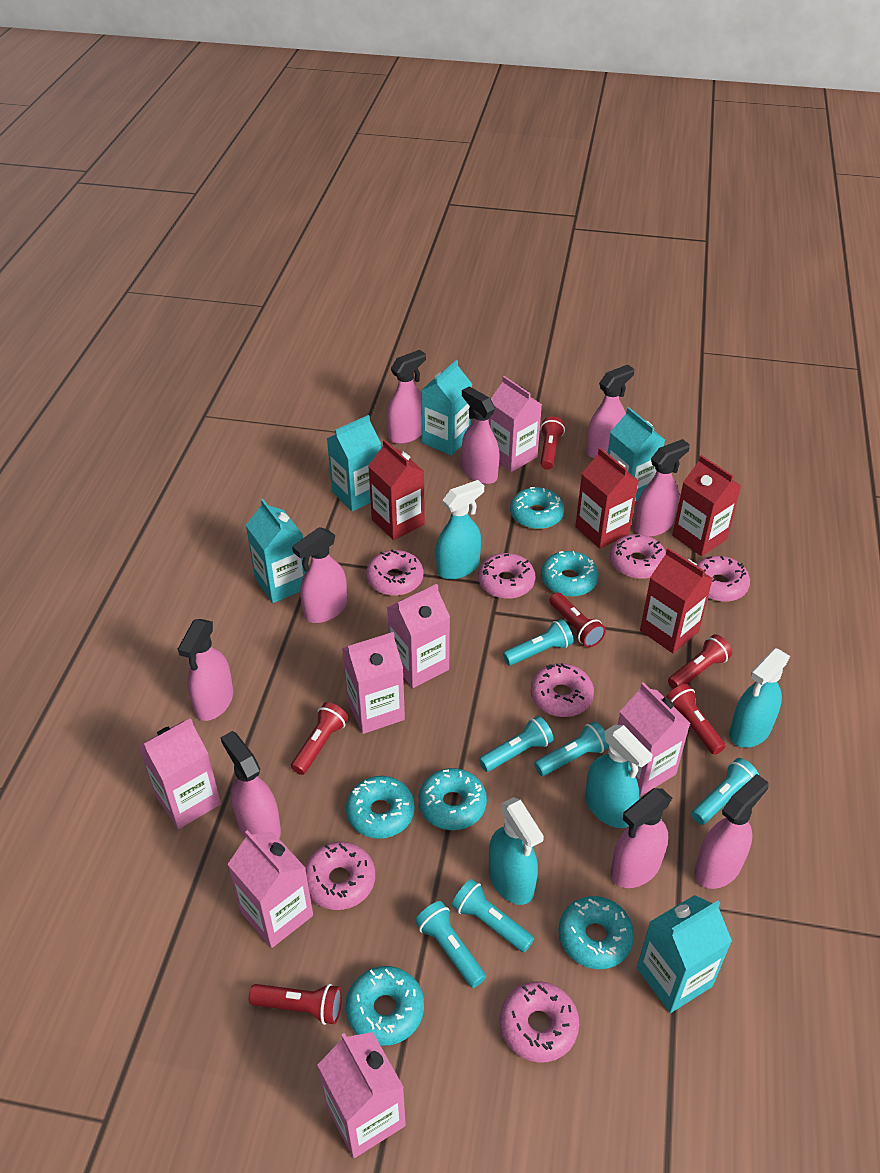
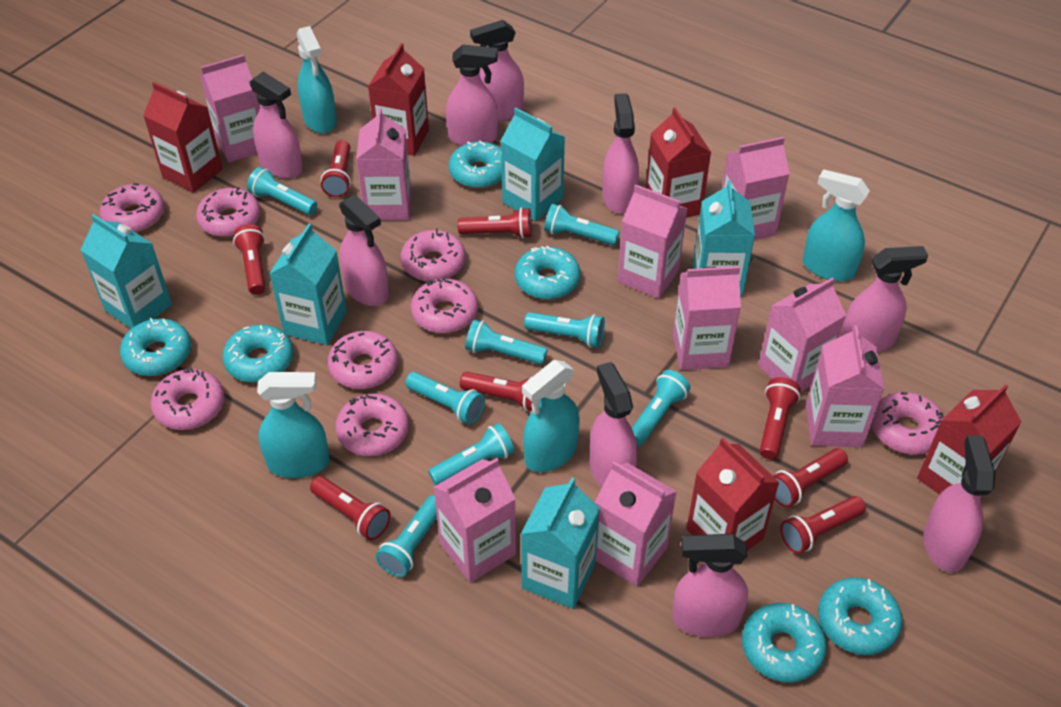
pink carton: [138,718,221,829] [227,830,313,948] [318,1032,406,1158] [342,632,405,734] [387,584,450,688] [488,376,542,472] [618,682,690,796] = 7 -> [200,55,260,162] [356,108,411,221] [433,458,516,583] [595,461,677,586] [618,184,688,299] [673,266,741,370] [722,137,790,240] [758,278,846,392] [806,325,884,447] = 9
pink donut: [305,842,375,910] [366,550,423,596] [478,553,535,599] [500,981,579,1062] [531,663,594,717] [610,534,666,579] [697,556,750,602] = 7 -> [100,183,165,232] [151,368,225,430] [196,187,260,237] [328,331,398,389] [335,393,409,456] [401,228,466,282] [411,278,478,333] [872,392,944,455] = 8
red carton: [369,440,425,540] [575,448,639,549] [640,548,713,653] [672,455,741,556] = 4 -> [143,82,223,193] [368,43,429,156] [646,107,711,218] [686,438,780,550] [917,384,1021,495] = 5
red flashlight: [249,984,342,1025] [291,702,348,775] [540,416,565,470] [549,592,606,647] [666,684,726,755] [668,634,732,689] = 6 -> [233,224,266,295] [310,476,391,540] [321,140,351,197] [458,207,532,239] [460,372,532,411] [759,377,801,459] [773,448,848,507] [780,496,866,554] = 8
turquoise flashlight: [415,901,486,988] [452,879,534,953] [479,716,554,772] [503,619,574,666] [534,721,609,776] [691,758,759,825] = 6 -> [247,167,317,215] [376,495,437,577] [405,372,485,425] [428,423,515,485] [465,320,548,365] [524,312,605,348] [544,204,620,245] [632,370,690,446] = 8

